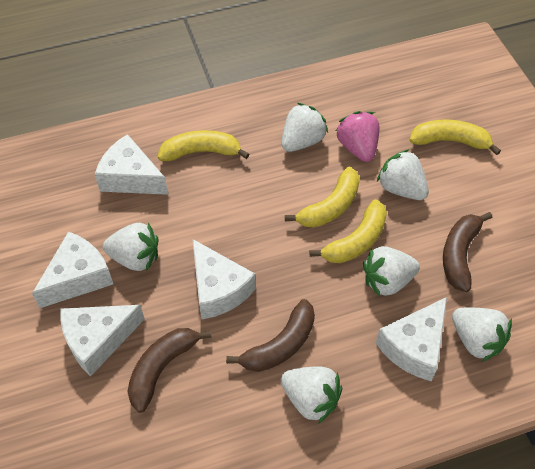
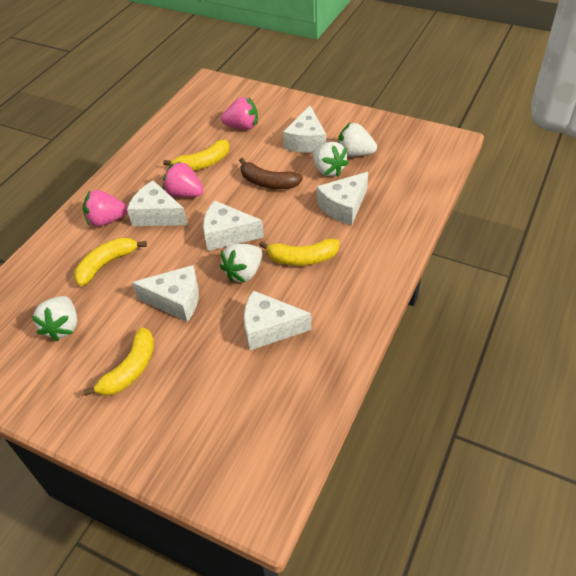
brown banana: [127,328,212,413] [226,299,315,372] [443,212,492,292] = 3 -> [239,158,303,189] = 1
pink strawberry: [336,111,380,162] = 1 -> [83,190,127,227] [163,161,204,197] [221,97,258,130] = 3
white cheese: [32,232,113,308] [60,305,145,376] [95,134,168,195] [192,239,256,319] [376,297,447,381] = 5 -> [127,180,188,226] [132,265,199,322] [203,201,264,251] [244,290,311,350] [283,106,326,153] [317,172,368,225] = 6
white strawberry: [103,223,158,271] [281,366,342,424] [282,103,328,152] [363,246,420,297] [377,149,429,200] [452,307,512,362] = 6 -> [31,296,77,342] [220,244,262,282] [313,142,349,177] [338,122,377,157] = 4

